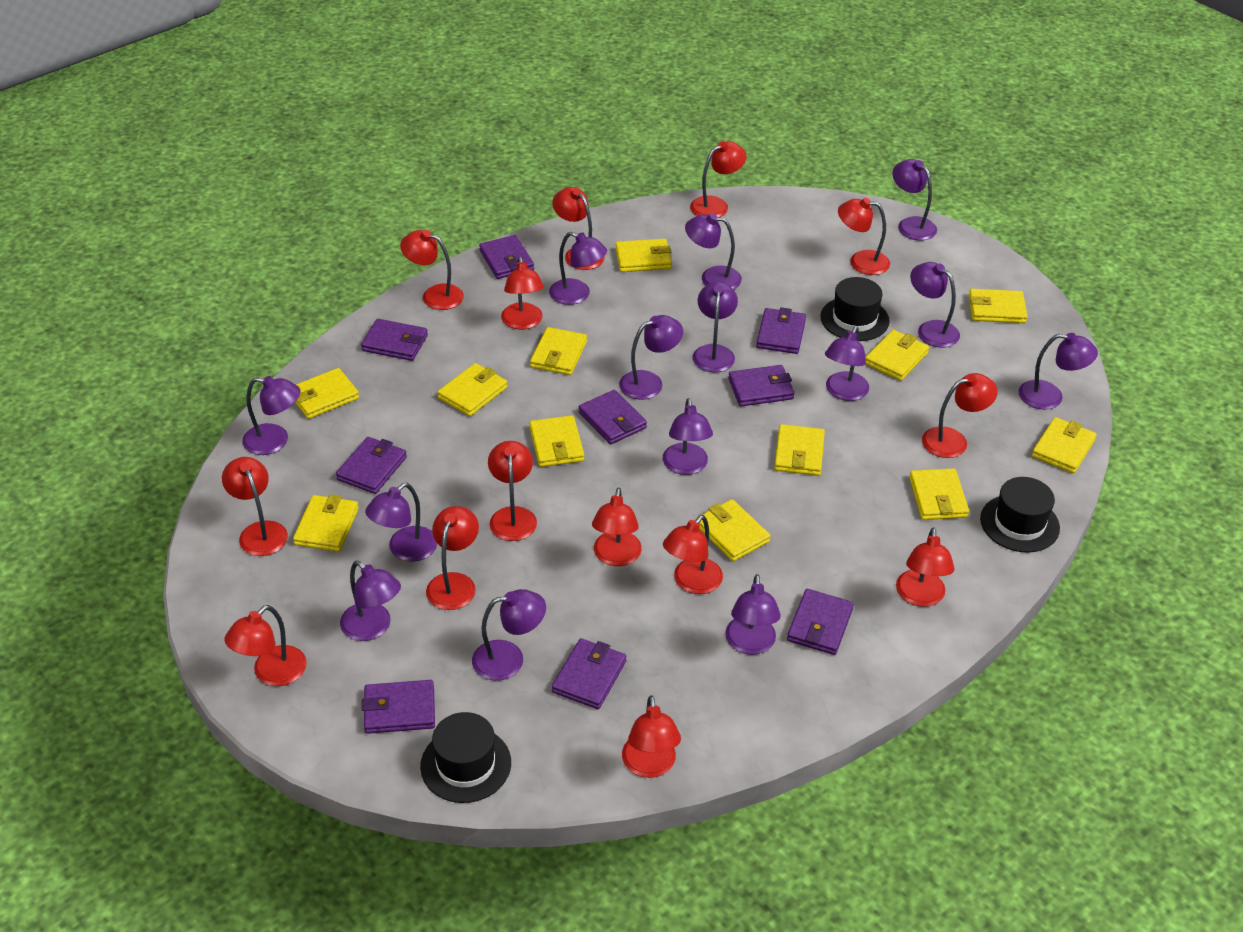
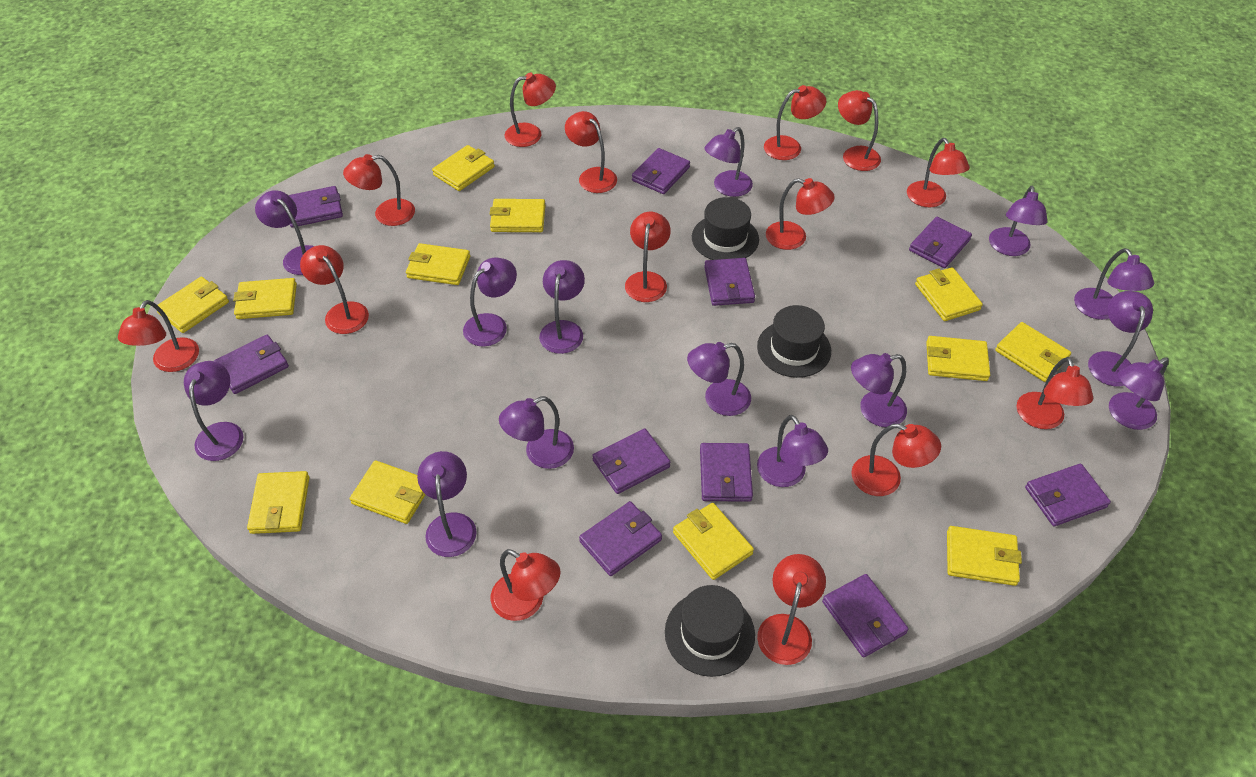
purple wallet: [336,437,407,494] [361,319,428,361] [362,680,435,734] [479,235,534,279] [552,638,626,709] [579,390,647,444] [728,365,794,406] [756,307,806,354] [787,589,854,655] = 9 -> [214,335,289,394] [288,186,343,227] [579,501,662,576] [592,428,671,494] [632,148,690,194] [700,443,753,502] [704,258,755,306] [822,574,908,657] [909,217,972,268] [1025,464,1111,526] = 10

